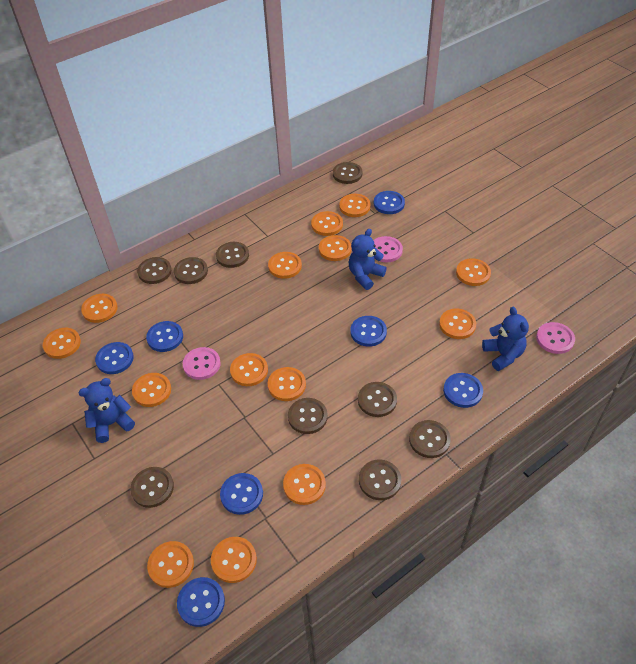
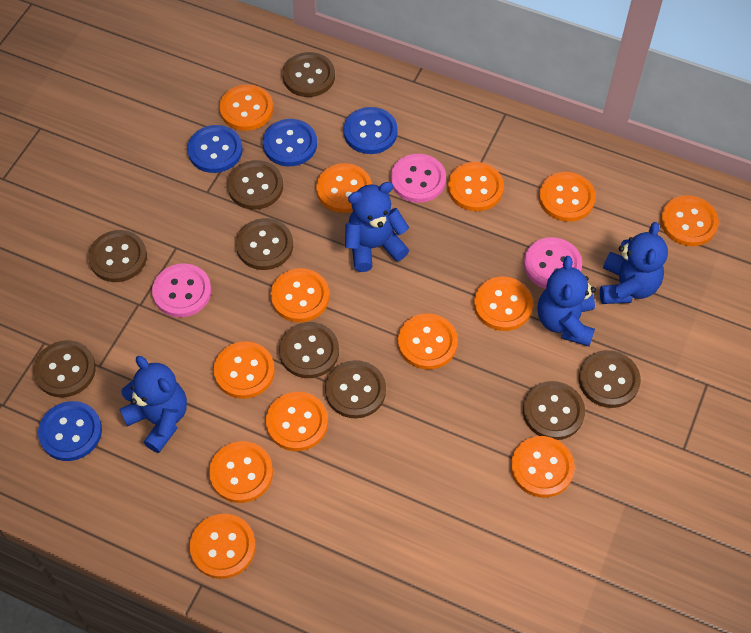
blue button: [95,342,134,374] [146,321,183,352] [177,577,225,627] [220,473,263,515] [351,316,387,347] [374,191,405,214] [443,373,483,408] = 7 -> [38,401,102,461] [187,125,243,173] [263,119,317,166] [343,107,398,154] = 4
blue teddy bear: [78,378,135,443] [349,229,387,290] [482,307,529,371] = 3 -> [119,356,187,453] [345,182,409,272] [538,256,596,346] [600,222,668,304] = 4
orange button: [43,328,81,359] [81,294,118,323] [132,373,171,407] [147,541,194,588] [211,537,257,583] [230,353,268,386] [267,367,306,401] [268,252,302,279] [283,464,326,505] [311,211,343,236] [319,235,352,261] [339,194,371,217] [439,309,476,339] [456,258,491,286] = 14 -> [190,514,256,579] [209,441,273,503] [214,341,275,399] [219,84,273,131] [266,392,328,451] [271,268,329,322] [316,163,372,213] [398,313,458,369] [448,162,504,211] [474,277,533,331] [511,436,575,497] [539,172,596,222] [661,195,719,246] = 13

